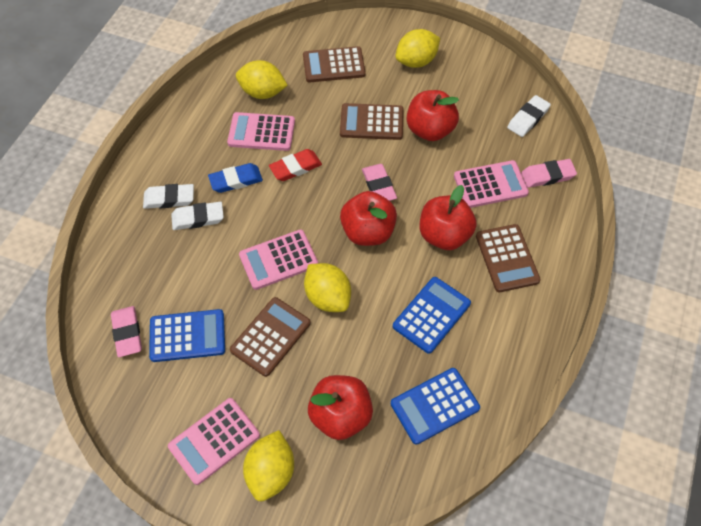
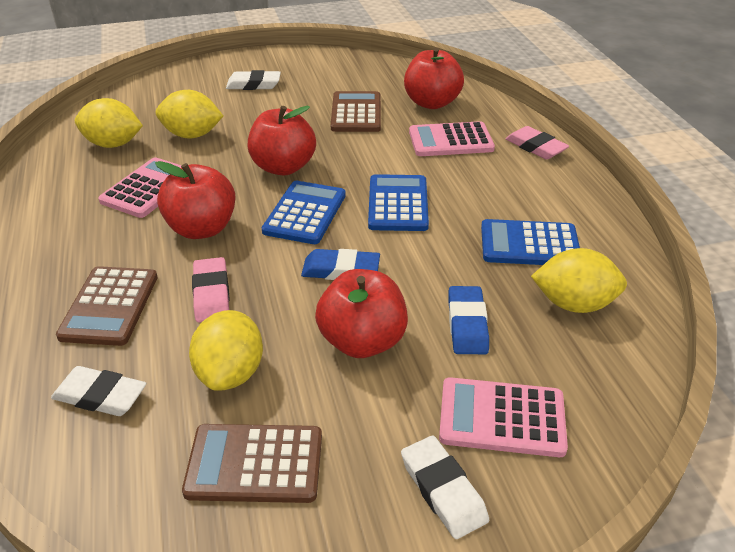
blue eraser: [208,163,263,193] = 1 -> [301,249,380,280] [448,286,489,354] = 2
brown calculator: [230,297,311,377] [303,46,366,82] [340,103,404,140] [476,224,541,292] = 4 -> [56,266,158,346] [182,424,322,503] [331,91,381,132] = 3
pink calculator: [168,398,260,485] [227,112,295,151] [239,230,318,290] [454,160,529,208] = 4 -> [98,157,182,218] [409,121,495,156] [439,377,568,457] = 3
pink eraser: [111,306,142,357] [362,164,397,201] [521,159,577,188] = 3 -> [192,257,230,322] [506,126,569,160] = 2
red eraser: [269,149,322,181] = 1 -> none = 0

